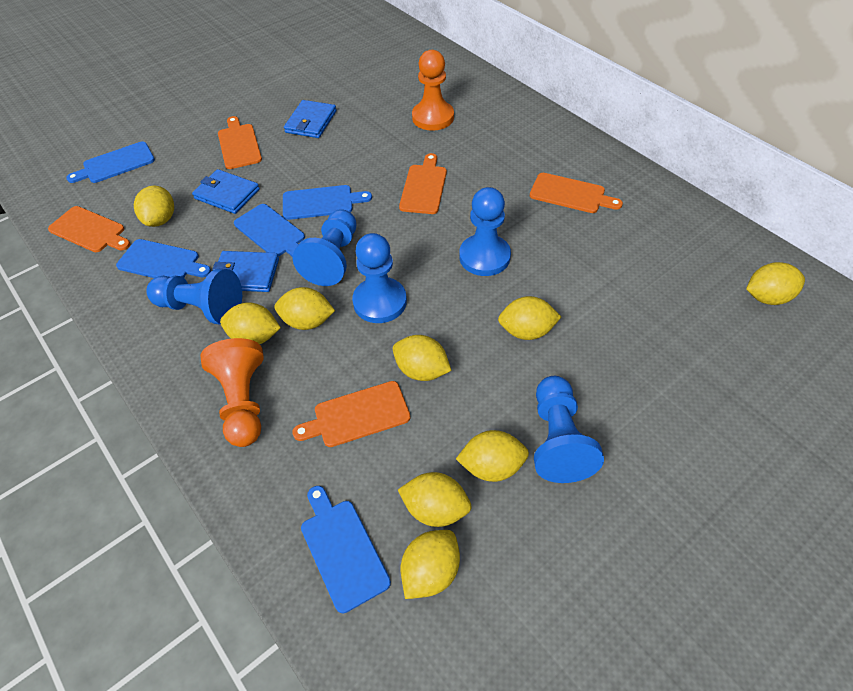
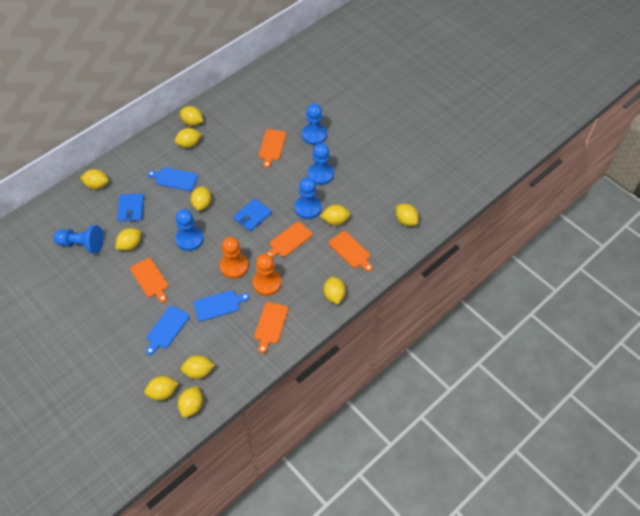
blue cutting board: [66,141,155,183] [116,239,211,278] [234,204,305,257] [283,185,372,220] [301,486,391,613] = 5 -> [146,306,190,355] [148,167,198,191] [193,290,250,321] = 3
blue wallet: [192,169,260,214] [212,251,279,292] [284,100,336,138] = 3 -> [117,193,144,222] [233,198,272,232] = 2
yellow lemon: [134,186,174,227] [220,302,281,344] [275,287,335,330] [393,335,452,381] [398,472,472,527] [401,530,460,599] [456,430,529,482] [498,296,561,340] [746,262,805,305] = 9 -> [80,169,109,190] [115,228,141,251] [144,376,179,401] [175,128,202,148] [178,386,203,418] [180,106,203,126] [181,355,215,379] [190,186,212,211] [320,205,350,226] [323,276,346,304] [396,204,419,226] = 11

